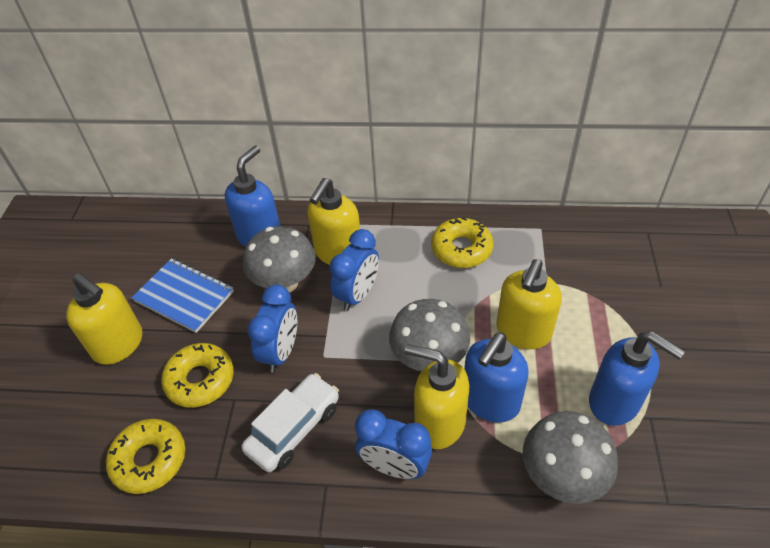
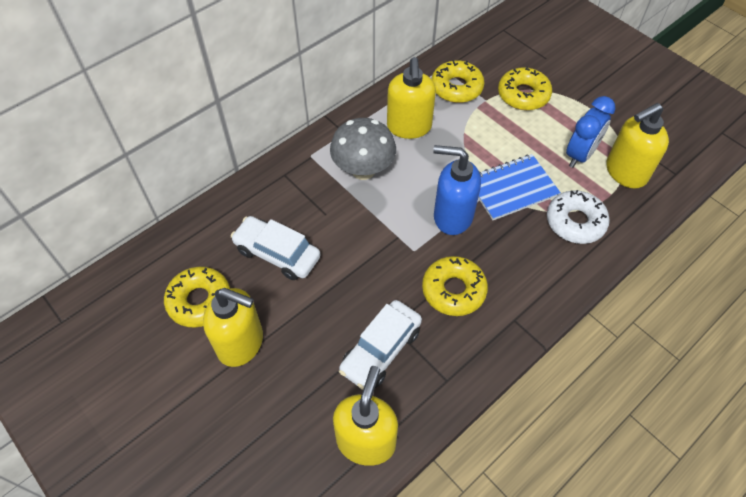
blue clock: [247,284,297,373] [329,229,379,311] [355,409,432,479] = 3 -> [566,96,615,168] = 1
blue soap dispenser: [225,146,280,247] [464,332,529,423] [589,331,685,426] = 3 -> [433,145,481,235] = 1
grey mushroom: [243,226,316,293] [389,299,470,371] [523,411,618,504] = 3 -> [330,118,396,180] = 1
white car: [242,373,339,472] = 1 -> [231,216,320,280] [339,300,422,390] = 2
white donut: none = 0 -> [547,190,610,244] = 1
yellow donut: [106,419,185,494] [161,343,234,408] [431,217,494,268] = 3 -> [164,267,230,327] [422,256,488,316] [431,60,484,103] [498,66,552,110] = 4

